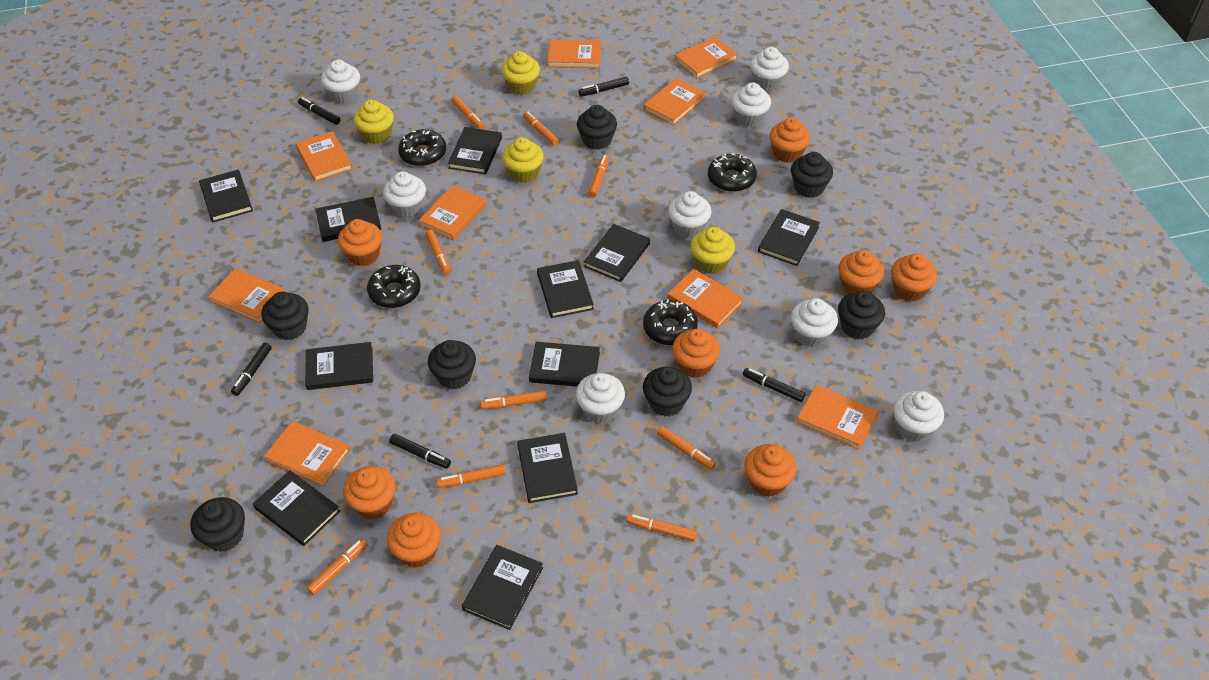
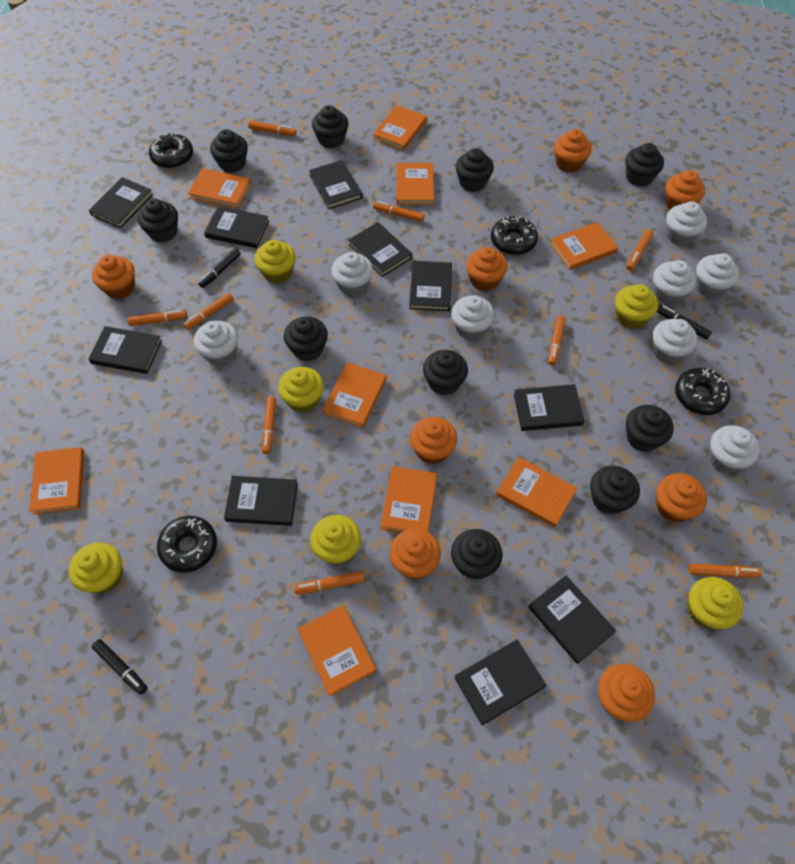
black book: [199,169,253,223] [253,470,340,546] [305,342,373,390] [316,197,381,242] [448,127,502,174] [462,545,543,630] [517,433,578,503] [529,342,600,387] [537,260,594,318] [584,224,650,282] [758,209,820,266] = 11 -> [88,326,162,374] [89,177,153,229] [204,206,269,248] [224,476,298,526] [309,160,363,209] [348,222,412,277] [409,261,452,311] [454,639,546,725] [514,384,585,431] [528,575,616,664] = 10
black cupcake: [191,497,245,552] [261,292,308,340] [428,340,476,389] [577,105,617,150] [643,367,692,417] [791,152,833,198] [838,291,885,339] = 7 -> [138,198,178,243] [210,129,248,173] [284,317,328,361] [312,105,348,149] [423,350,468,395] [451,529,502,580] [455,148,494,192] [590,466,640,514] [625,143,664,187] [626,405,674,452] = 10
black marker: [231,343,272,396] [298,97,340,125] [389,434,451,468] [578,77,629,96] [743,368,806,402] = 5 -> [92,639,147,695] [198,248,241,288] [657,305,712,340] = 3
yellow cupcake: [353,99,394,144] [501,51,540,95] [502,137,544,183] [690,227,735,274] = 4 -> [69,543,122,594] [254,239,296,284] [278,367,324,413] [310,515,361,565] [615,285,659,329] [688,577,743,629] = 6

